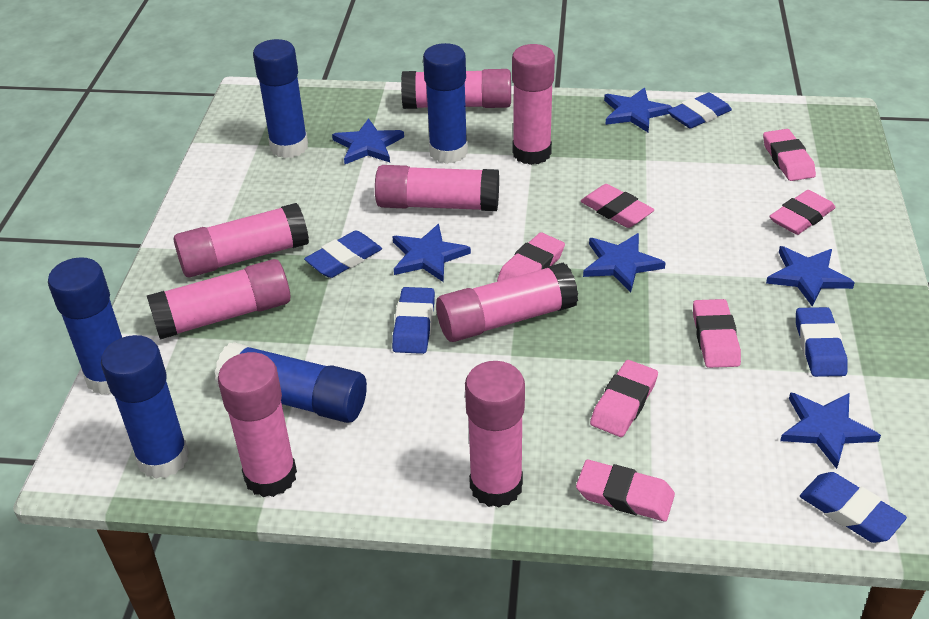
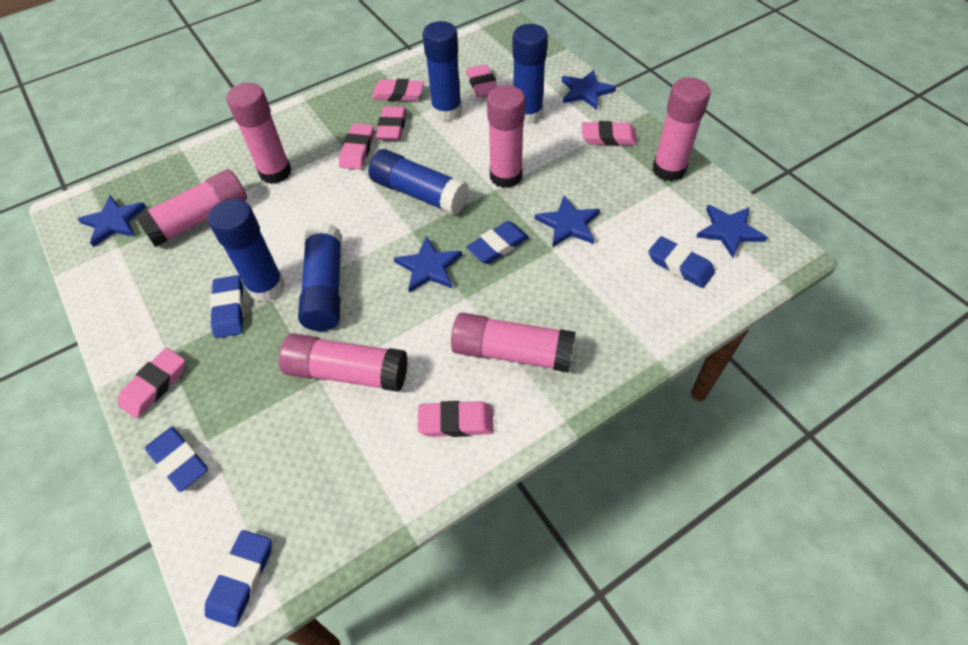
blue star: [332,118,404,164] [392,224,471,282] [583,233,666,293] [604,88,673,132] [766,246,855,307] [780,392,881,469] = 6 -> [78,195,146,247] [394,236,462,293] [535,196,600,247] [562,70,616,110] [696,205,767,258] = 5
pink glue stick: [147,259,291,339] [174,203,309,277] [218,352,297,497] [375,165,499,211] [401,69,511,109] [436,262,578,342] [465,361,525,508] [512,44,555,165] = 8 -> [134,169,247,247] [226,83,292,184] [279,333,408,392] [451,312,576,373] [487,85,525,188] [653,77,711,182] = 6

